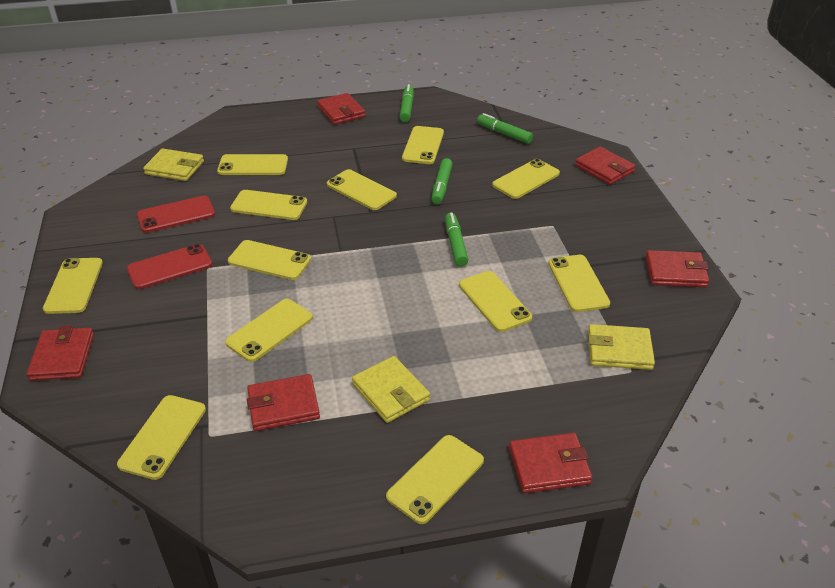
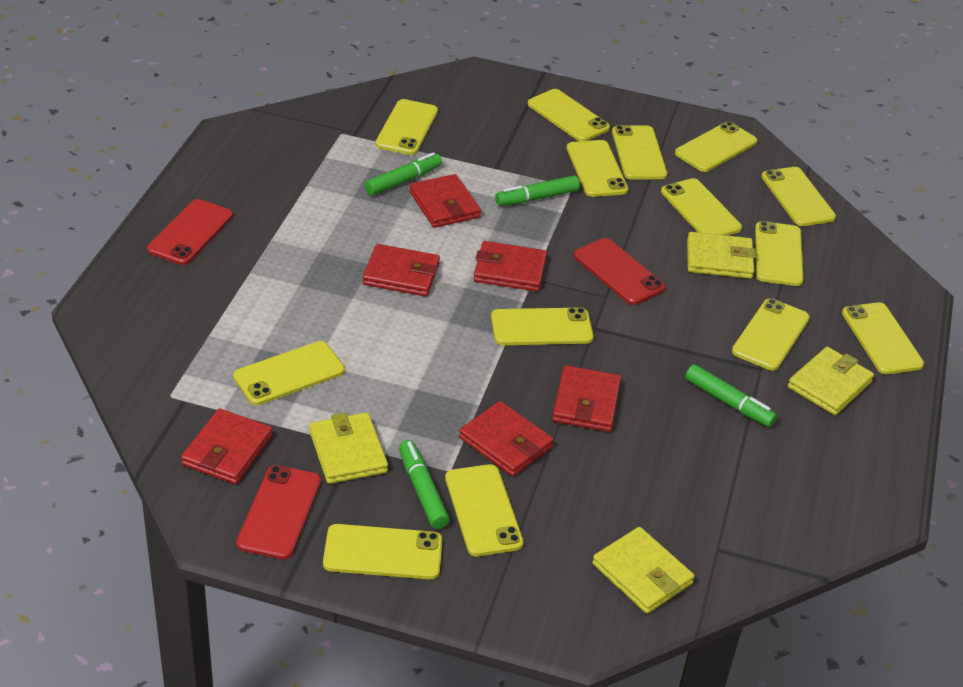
red phone: [127,244,212,289] [137,196,215,233] = 2 -> [147,199,233,265] [236,465,321,560] [574,238,665,305] = 3
yellow phone: [43,258,103,314] [117,395,206,480] [217,154,288,175] [225,299,313,362] [228,240,311,280] [230,190,307,220] [327,169,397,210] [386,435,484,524] [402,126,444,164] [459,271,532,332] [492,159,560,199] [548,255,610,312] = 12 -> [233,341,345,405] [323,524,443,579] [375,99,438,155] [445,464,524,556] [491,307,594,345] [528,89,610,141] [567,140,628,197] [612,125,667,180] [661,178,742,236] [675,122,757,172] [732,298,810,371] [755,221,804,286] [762,167,836,226] [842,302,924,374] = 14
yellow wallet: [143,148,204,181] [352,356,430,423] [588,324,655,370] = 3 -> [309,413,388,484] [592,527,695,614] [687,232,756,279] [788,347,874,415] = 4

